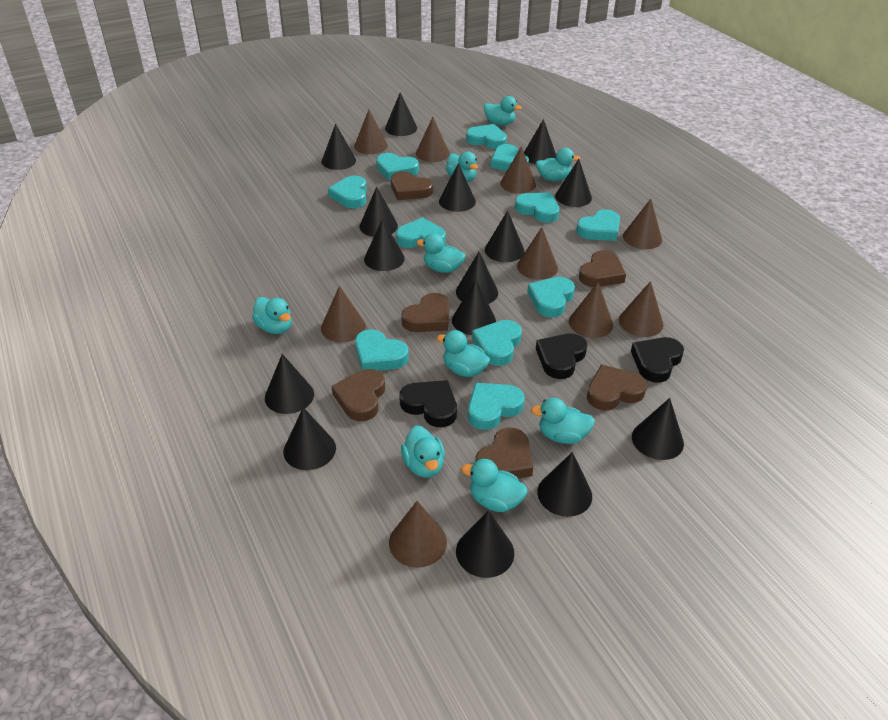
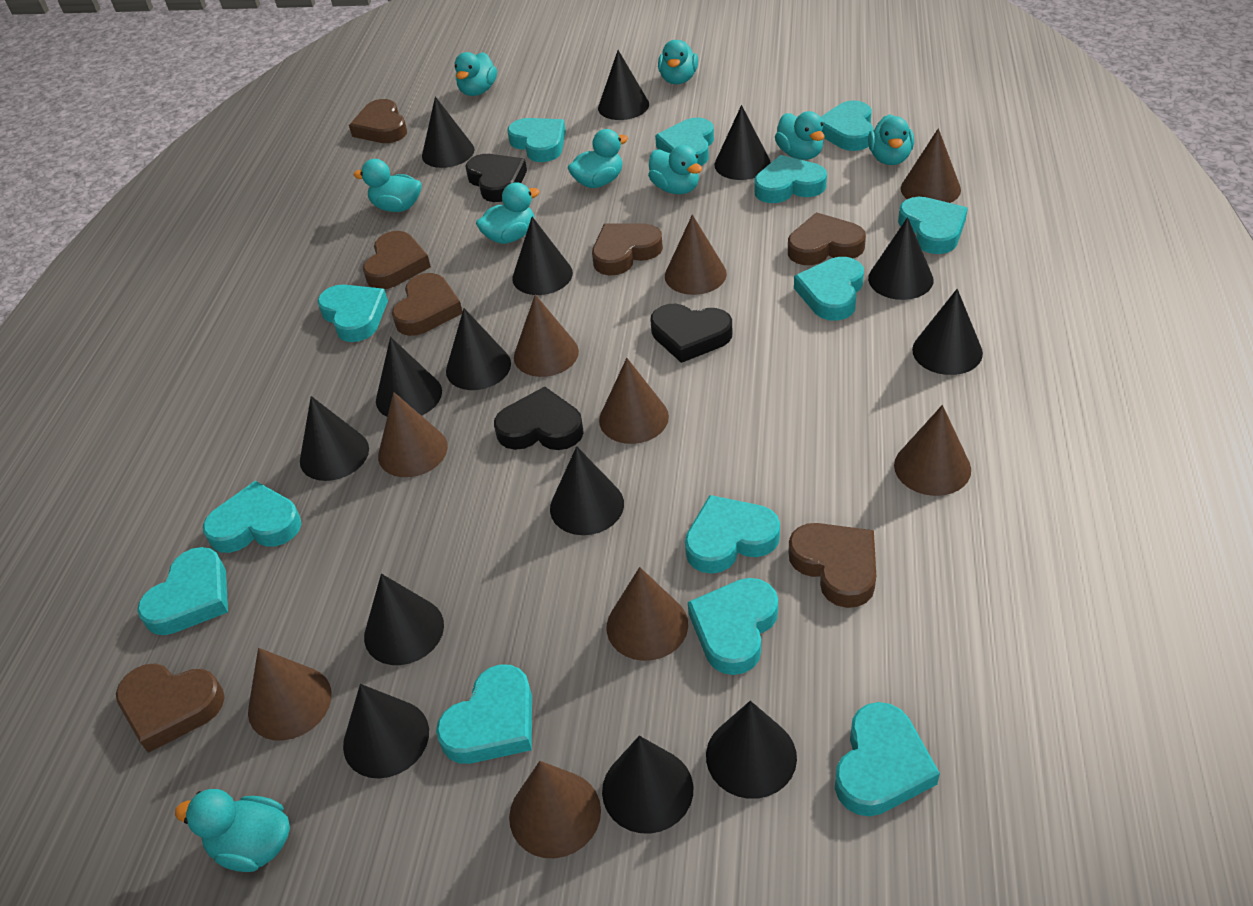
black cone: [265,354,314,414] [283,407,336,470] [322,124,356,170] [360,187,398,237] [364,219,405,271] [385,92,417,136] [439,163,476,212] [452,280,496,335] [456,252,498,304] [456,510,514,578] [485,210,524,262] [524,119,556,164] [537,452,592,517] [555,159,592,207] [632,398,684,460] = 15 -> [300,396,369,481] [343,684,429,778] [364,574,444,665] [376,337,442,417] [422,97,474,168] [446,308,511,390] [512,217,573,295] [550,446,624,535] [598,50,649,120] [602,736,693,834] [706,701,797,799] [714,105,770,180] [868,217,933,300] [912,289,983,375] = 14
brown heart: [332,369,385,421] [391,171,433,200] [401,293,450,332] [475,428,533,478] [579,250,626,287] [587,365,647,411] = 6 -> [116,663,225,753] [349,99,407,143] [363,231,431,289] [392,273,463,336] [592,224,663,275] [788,212,866,265] [789,523,876,608] = 7
turquoise heart: [328,176,367,208] [355,329,409,370] [376,153,419,180] [396,217,446,248] [466,124,507,149] [468,383,525,430] [472,320,522,366] [491,144,529,171] [515,193,560,223] [527,277,575,317] [576,209,620,241] = 11 -> [137,547,228,635] [203,481,301,553] [317,285,388,342] [436,664,532,764] [507,118,566,162] [655,117,714,166] [685,495,780,574] [688,578,778,675] [754,155,827,203] [794,257,864,321] [821,100,873,151] [835,702,940,816] [898,197,968,254] = 13

